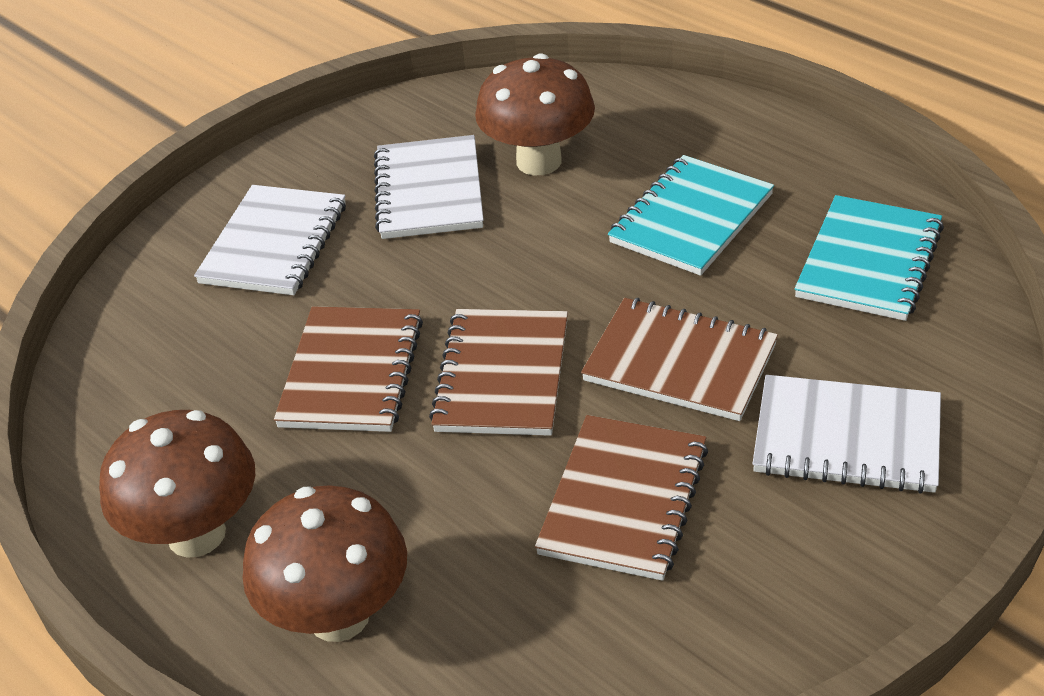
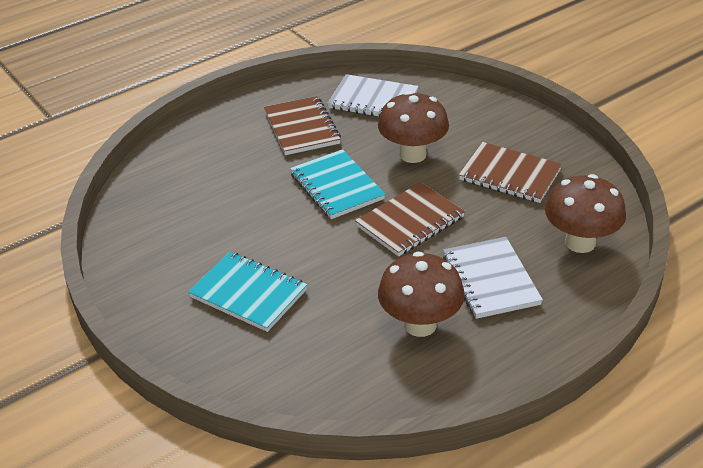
brown notebook: [274,306,423,432] [429,309,568,436] [535,415,708,581] [581,298,778,421] = 4 -> [264,96,341,155] [355,182,465,257] [459,142,562,203] = 3
white notebook: [194,185,346,295] [374,135,484,239] [752,375,941,494] = 3 -> [327,74,419,117] [443,237,543,319] = 2

